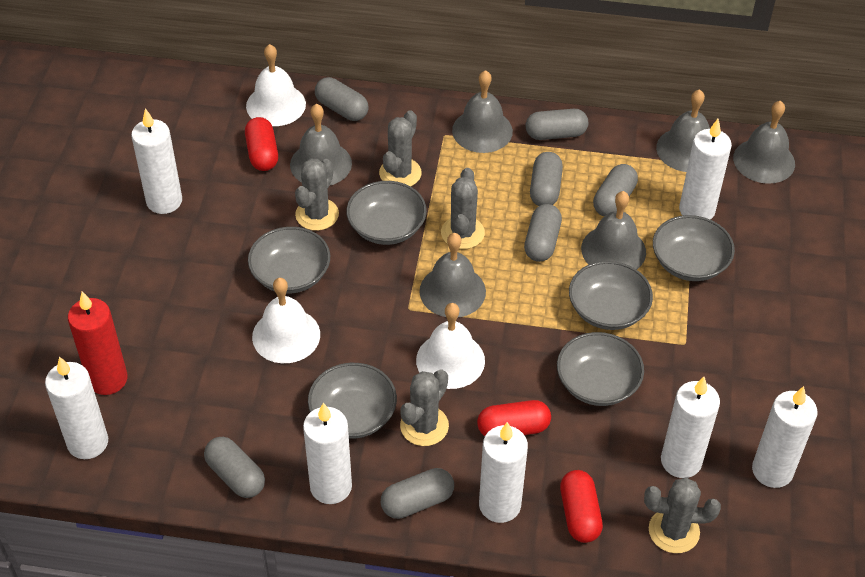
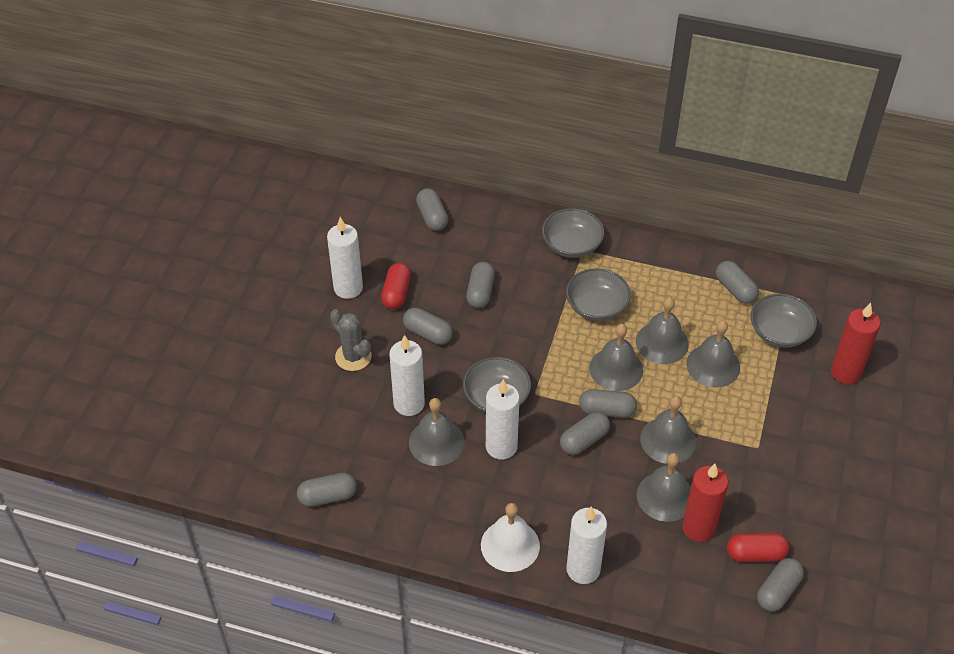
grey bowl: [248,227,330,294] [308,363,397,439] [346,181,427,245] [557,332,644,406] [569,261,653,330] [653,215,735,281] = 6 -> [463,357,531,412] [542,208,604,258] [566,268,631,321] [751,294,817,348] = 4
grey cactus: [295,159,339,231] [379,110,422,186] [400,369,449,446] [441,168,485,249] [644,477,721,553] = 5 -> [330,309,372,371] = 1
grey capsule: [204,437,265,498] [315,77,369,121] [381,468,454,519] [524,204,562,262] [526,109,588,140] [530,152,563,206] [593,164,638,216] = 7 -> [297,473,357,507] [403,308,453,345] [416,188,448,231] [466,262,495,308] [560,412,610,455] [579,389,637,418] [716,261,759,304] [757,558,804,612] = 8
red candle: [68,291,128,395] = 1 -> [682,464,728,542] [831,303,880,384] = 2
red capsule: [245,117,278,171] [477,400,551,436] [560,470,603,543] = 3 -> [381,263,411,309] [727,533,789,562] = 2
white bell: [246,44,306,126] [252,278,320,363] [416,303,485,389] = 3 -> [481,503,540,572] = 1
white candle: [45,356,108,459] [131,108,182,214] [303,403,352,504] [479,422,528,523] [661,377,720,478] [679,119,732,220] [752,386,818,488] = 7 -> [327,217,363,299] [389,335,425,416] [486,379,520,460] [566,506,607,584] = 4

